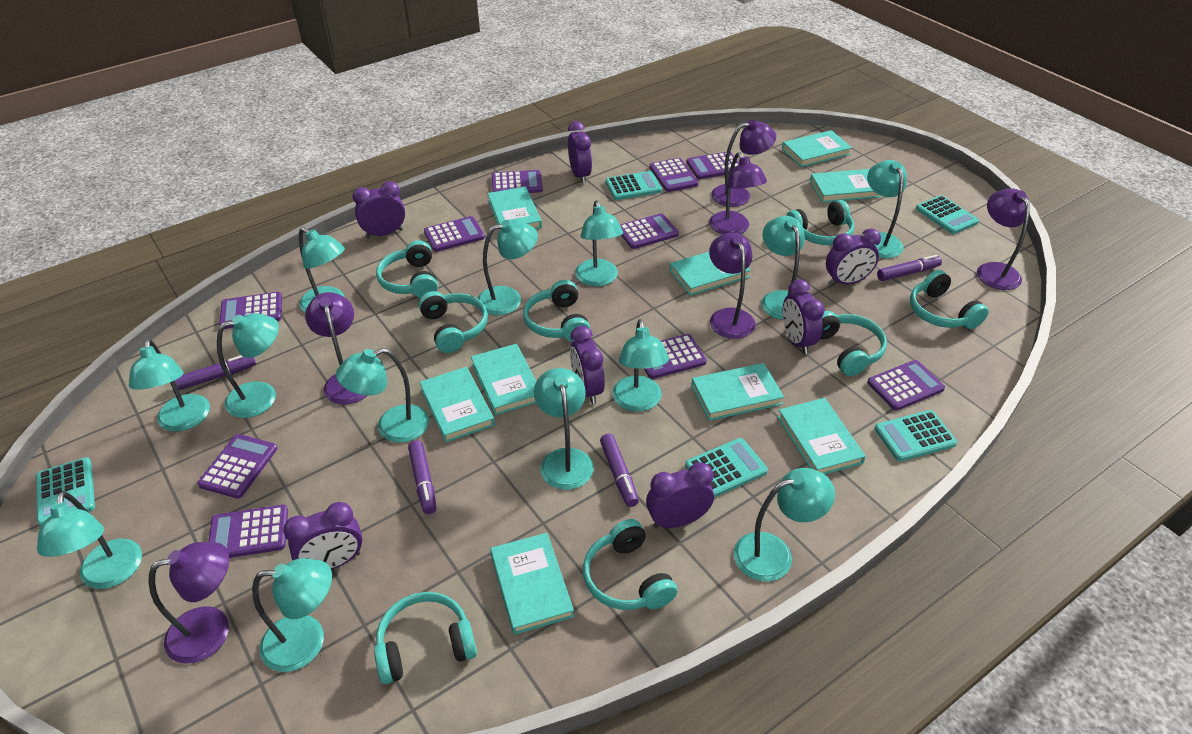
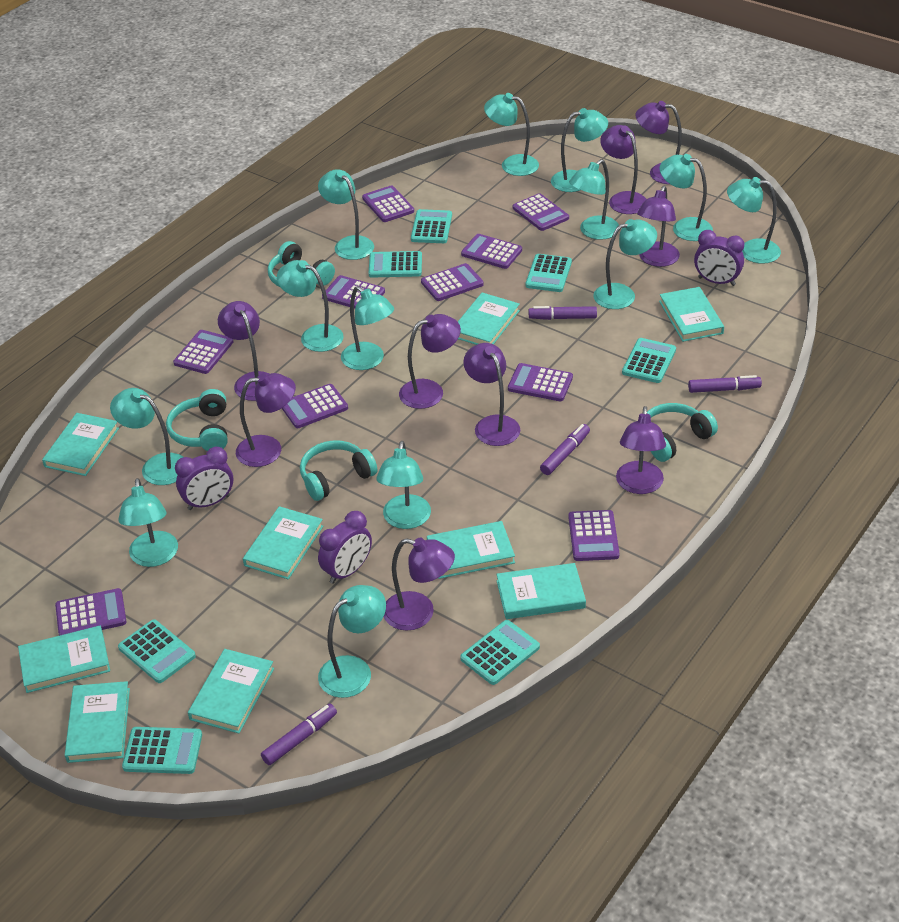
purple clock: [283,502,363,569] [353,181,405,238] [568,121,592,184] [570,326,605,404] [646,462,714,528] [783,279,825,355] [826,228,881,286] = 7 -> [175,447,233,510] [318,511,372,584] [694,230,744,286] = 3
purple lamp: [148,542,229,663] [305,292,367,405] [709,152,767,234] [709,232,755,339] [712,119,776,207] [977,188,1030,290] = 6 -> [218,301,270,401] [236,373,296,467] [383,537,455,631] [399,314,461,409] [463,343,520,446] [600,125,646,214] [616,406,666,494] [635,101,682,184] [637,186,680,267] = 9
turquoise calculator: [36,457,95,526] [606,171,662,200] [685,438,768,498] [875,410,957,461] [916,195,979,234] = 5 -> [118,620,196,683] [122,727,202,774] [369,251,422,278] [411,209,452,243] [460,620,540,685] [526,254,572,292] [622,338,676,383] = 7
turquoise headphones: [374,592,477,684] [376,240,438,298] [419,291,488,353] [523,280,590,342] [583,519,677,610] [786,200,854,245] [820,311,887,376] [910,270,989,329] = 8 -> [166,389,227,451] [268,241,335,287] [300,440,377,501] [647,403,718,462] = 4

